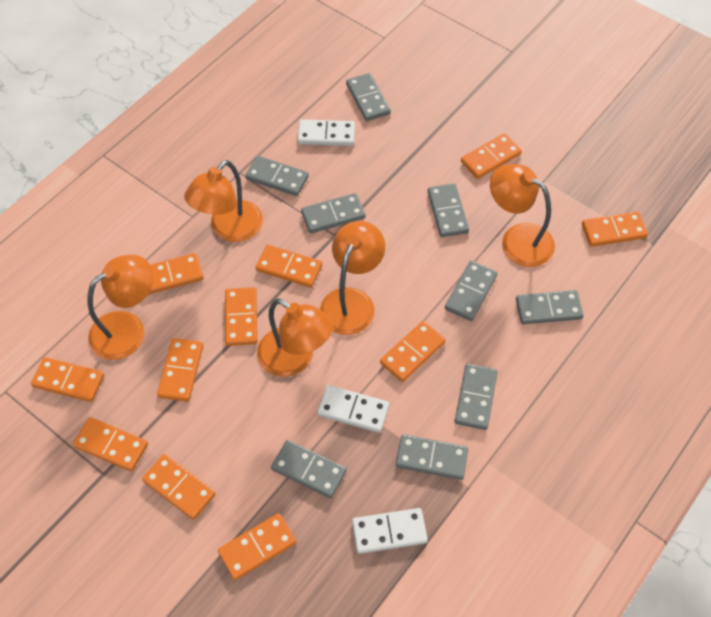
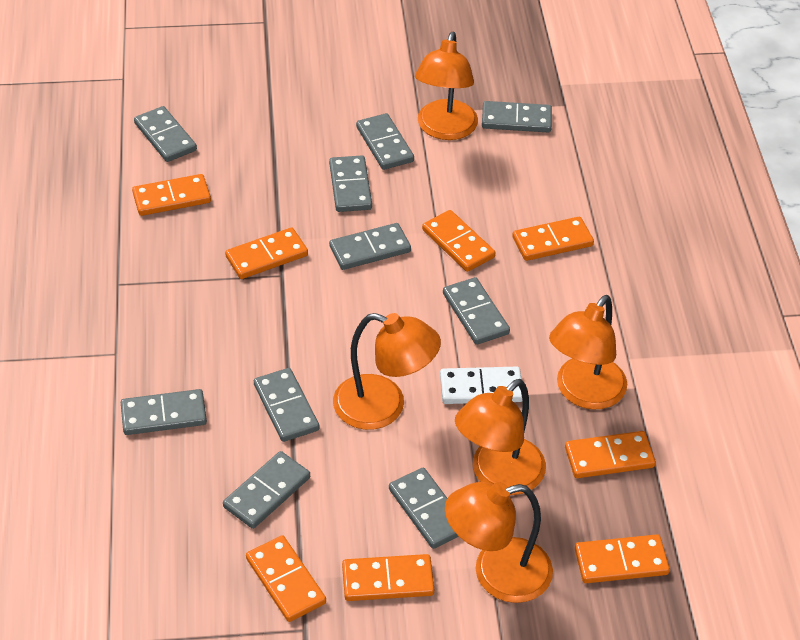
grey domino: [245,156,309,196] [271,440,346,498] [301,193,365,233] [346,73,391,121] [396,434,468,480] [427,183,469,237] [445,261,497,321] [455,364,498,430] [516,290,583,324] = 9 -> [121,389,207,435] [134,106,197,162] [223,451,310,529] [254,368,320,442] [329,155,372,212] [329,223,411,270] [356,113,414,170] [389,468,459,549] [443,277,510,345] [482,101,552,133] = 10
orange domino: [31,357,104,402] [73,417,148,472] [142,454,216,520] [148,253,204,295] [157,338,203,402] [218,513,296,580] [225,287,258,346] [255,244,322,288] [380,321,446,382] [461,133,522,179] [582,212,648,247] = 11 -> [132,174,211,216] [225,227,308,279] [246,535,326,622] [342,554,434,601] [422,210,495,272] [512,217,594,261] [565,431,656,478] [575,534,670,583] = 8
white domino: [298,119,355,146] [317,385,389,433] [352,508,428,554] = 3 -> [440,367,522,404] = 1

